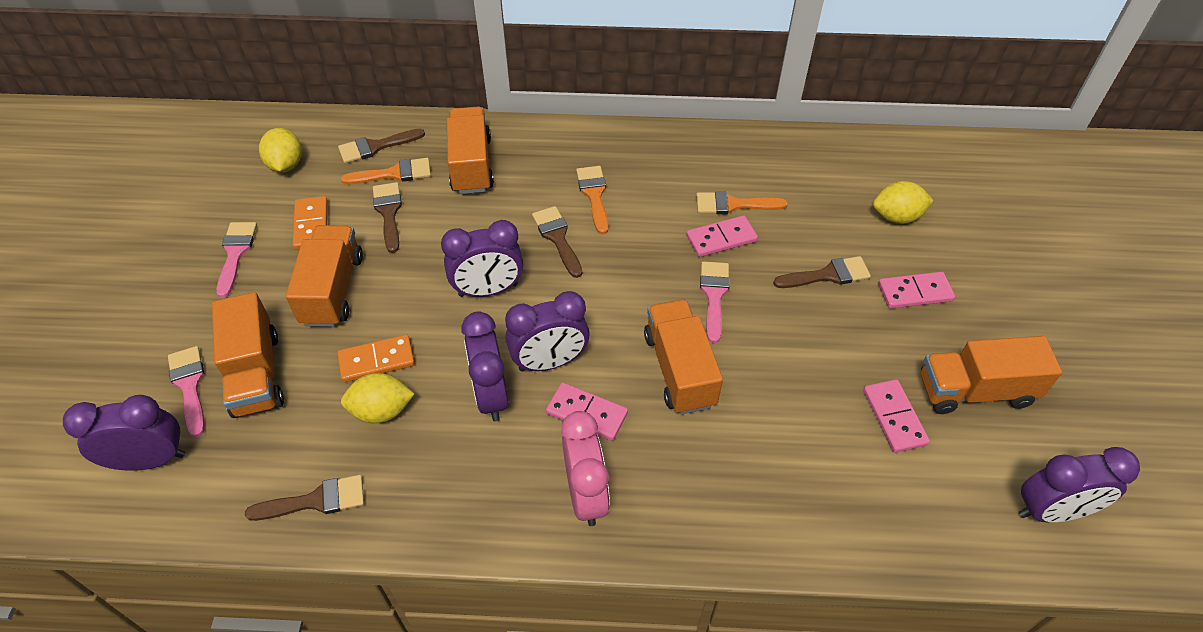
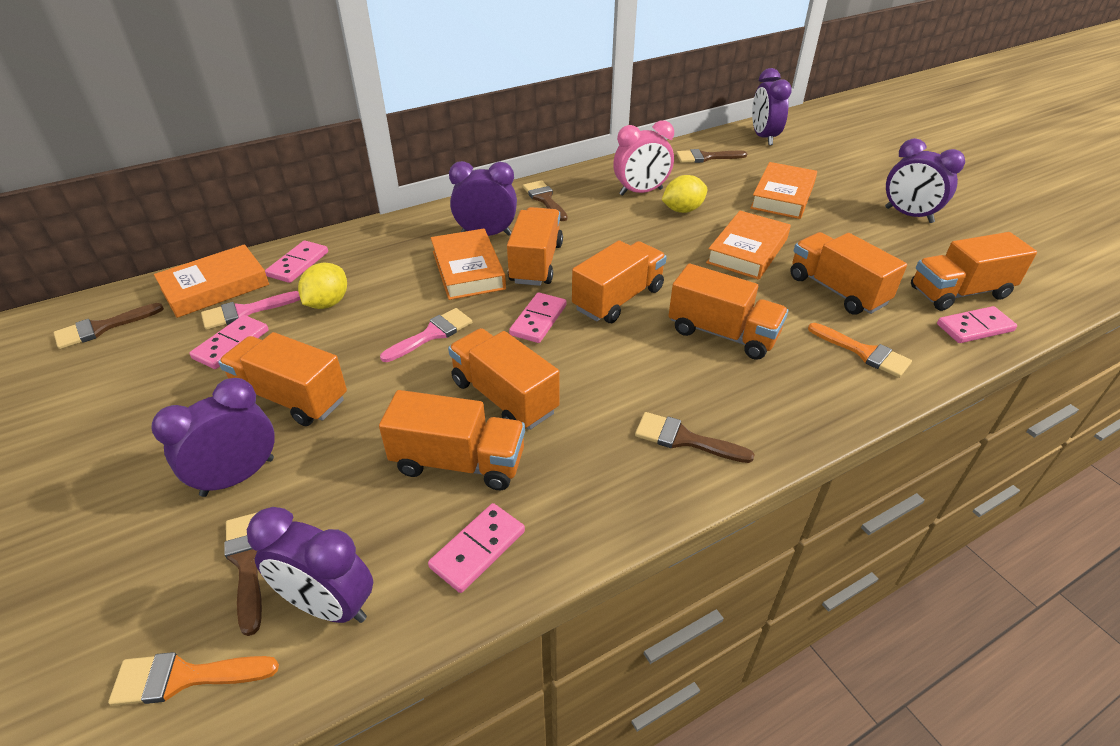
orange book: none = 0 -> [154,244,269,318] [431,229,506,300] [706,211,791,280] [750,162,817,219] = 4
orange brush: [341,158,431,184] [576,166,608,234] [696,191,788,214] = 3 -> [108,652,279,706] [808,323,912,378] = 2
orange domino: [293,196,328,250] [337,335,415,382] = 2 -> none = 0
orange truck: [212,292,284,418] [286,225,363,327] [447,107,494,194] [644,299,723,414] [921,336,1062,414] = 5 -> [218,332,347,426] [379,390,525,490] [448,328,560,430] [507,207,563,286] [572,241,667,323] [668,264,788,360] [790,232,907,315] [911,232,1037,311] = 8
pink brush: [168,346,205,437] [216,222,257,298] [700,261,730,343] = 3 -> [201,291,301,330] [380,308,472,362] = 2
pink domino: [546,382,628,441] [686,215,758,257] [863,379,930,453] [878,272,955,309] = 4 -> [189,315,269,369] [265,240,328,283] [428,503,525,593] [509,292,566,343] [937,306,1017,343] = 5
yellow lemon: [259,128,302,172] [341,373,414,424] [873,181,934,224] = 3 -> [298,263,347,309] [662,175,707,213] = 2

